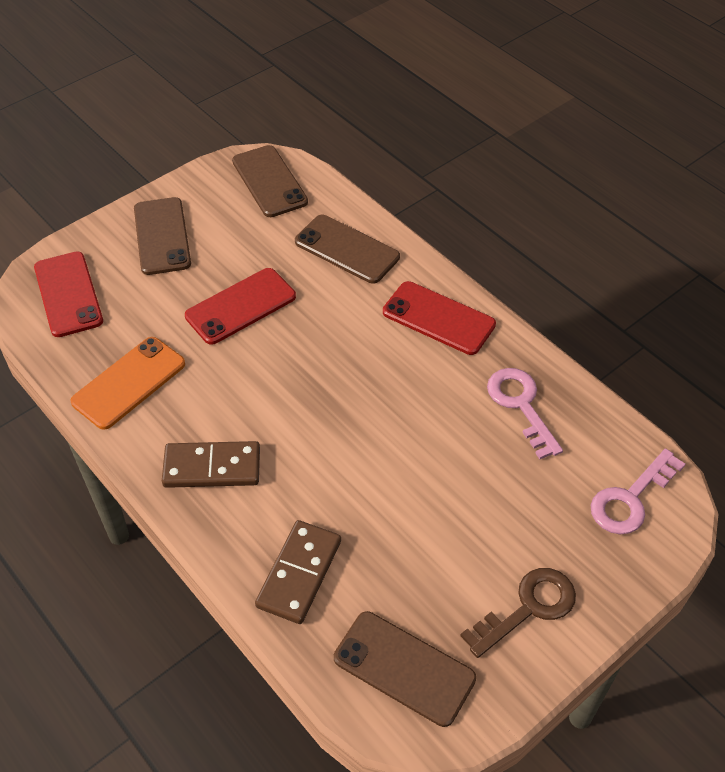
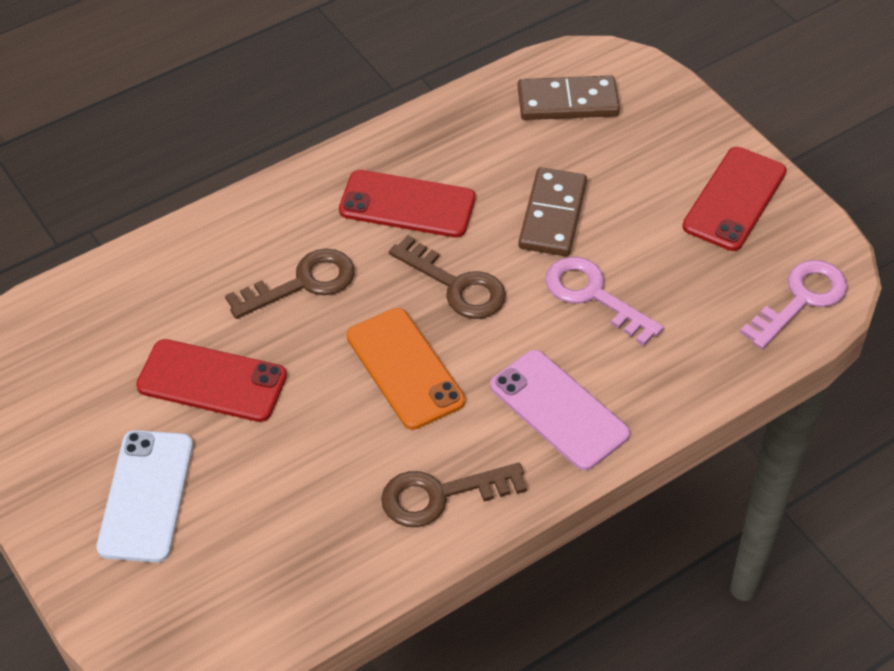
brown key: [460,568,576,658] = 1 -> [225,249,355,319] [381,463,527,527] [389,235,506,319] = 3
brown phone: [134,197,191,275] [232,145,308,217] [295,215,400,284] [334,611,476,727] = 4 -> none = 0
pink phone: none = 0 -> [490,350,630,471] = 1
white phone: none = 0 -> [97,430,193,563] = 1

